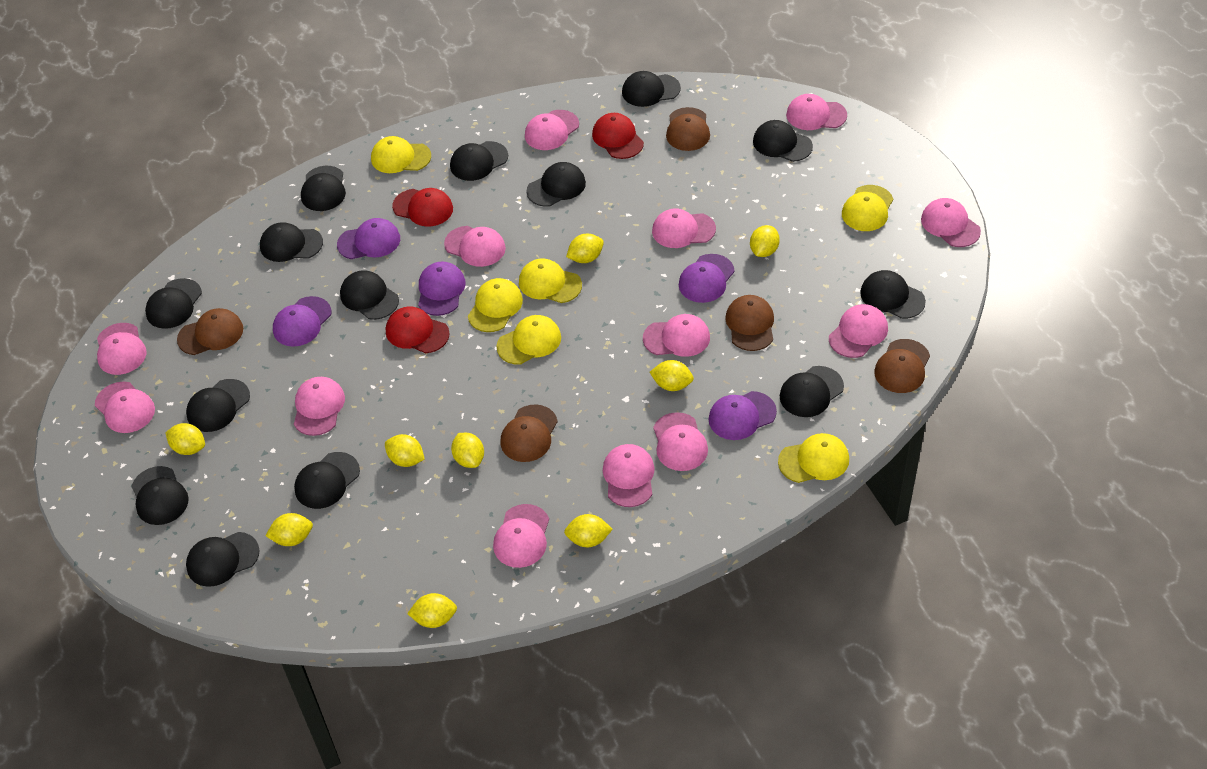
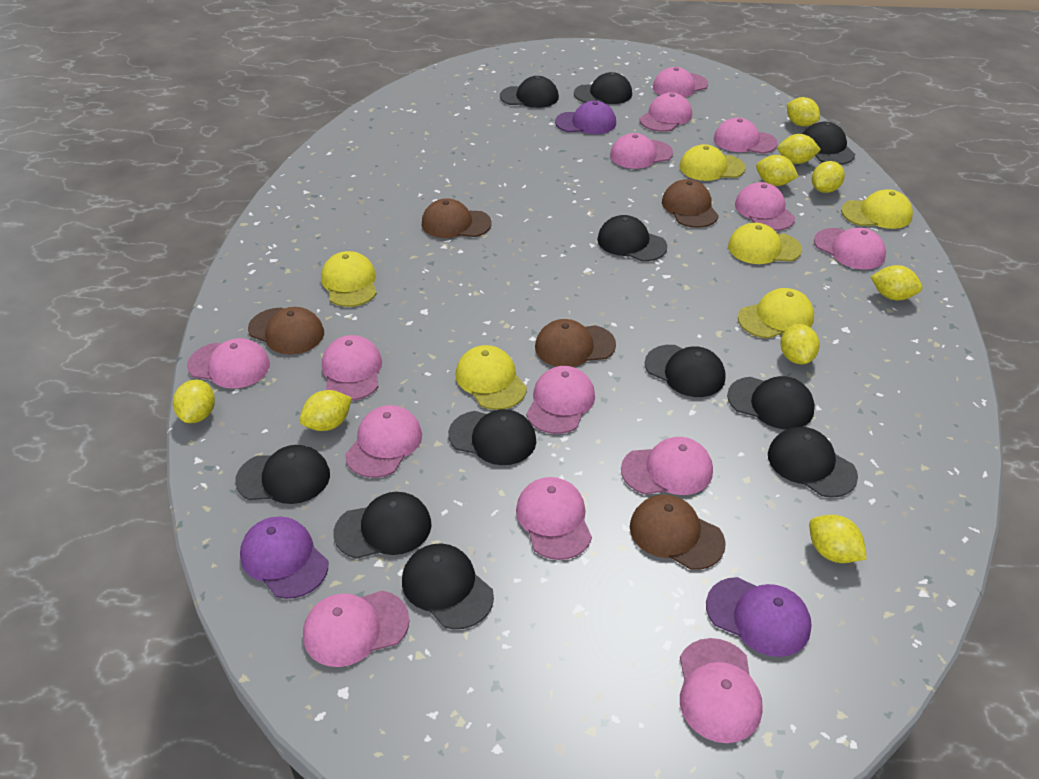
black cap: [131,466,189,525] [145,278,202,329] [186,379,250,432] [186,532,259,587] [260,222,323,262] [294,452,360,509] [301,166,346,211] [340,270,399,320] [450,141,508,181] [526,162,586,207] [622,71,681,107] [753,120,813,162] [780,366,844,417] [860,270,926,319] = 14 -> [235,445,330,504] [334,492,432,559] [402,544,494,629] [448,409,536,465] [500,76,559,108] [574,72,632,104] [597,215,667,262] [645,345,725,397] [727,376,815,429] [768,427,858,498] [803,121,855,165] = 11
pink cap: [95,382,155,433] [97,323,146,375] [294,377,345,436] [444,226,506,267] [493,504,549,568] [525,110,579,150] [603,444,655,507] [643,314,710,357] [652,208,716,248] [653,412,708,471] [786,94,847,130] [829,304,888,358] [921,198,981,247] = 13 -> [187,338,270,389] [303,591,410,667] [322,335,382,401] [345,405,422,478] [516,477,592,560] [526,366,595,434] [610,133,673,169] [621,437,713,495] [640,93,692,132] [653,67,708,97] [680,638,763,743] [714,118,778,154] [735,182,795,231] [814,228,886,270] = 14
purple cap: [273,296,332,347] [337,218,400,259] [418,261,466,316] [679,254,735,303] [708,391,777,440] = 5 -> [240,517,328,599] [555,101,616,134] [706,577,812,657] = 3
red cap: [386,307,450,353] [392,188,453,227] [592,113,644,159] = 3 -> none = 0

